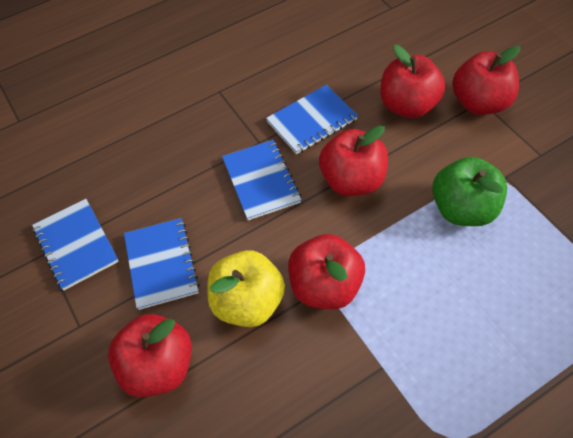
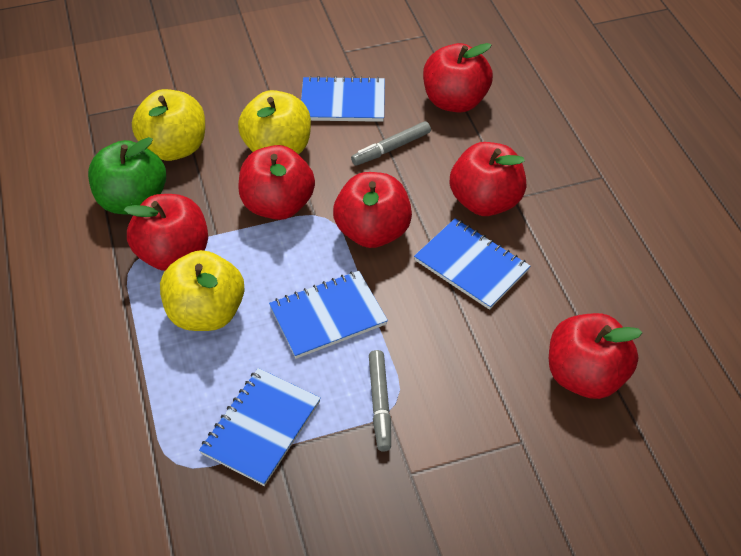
grey marker: none = 0 -> [351,121,431,166] [369,350,391,451] = 2
red apple: [108,314,192,397] [288,234,365,309] [319,125,388,196] [380,45,446,118] [452,46,520,115] = 5 -> [124,194,208,271] [238,145,315,220] [333,172,412,248] [423,43,493,112] [450,142,526,216] [549,313,642,399] = 6
yellow apple: [207,250,285,327] = 1 -> [132,89,205,161] [160,250,245,331] [238,90,311,154] = 3

